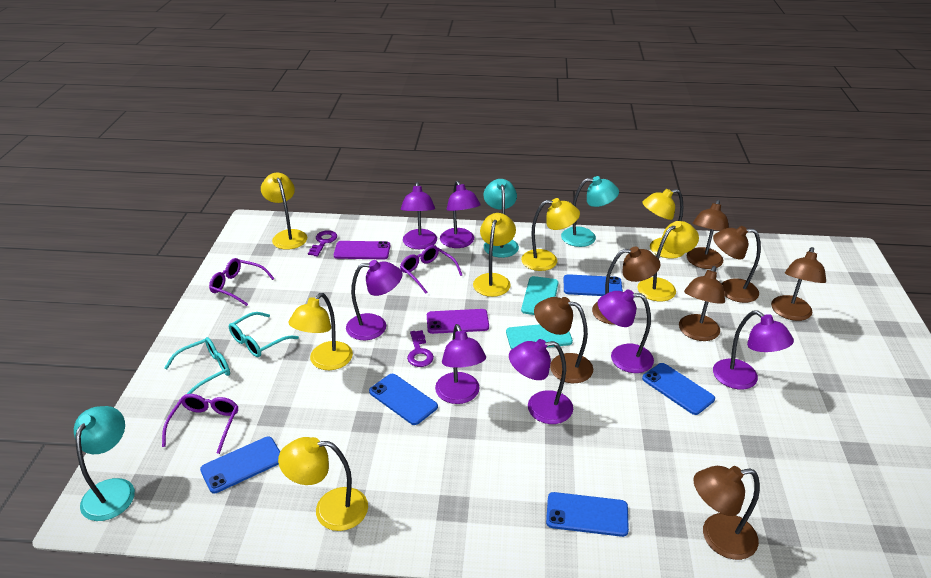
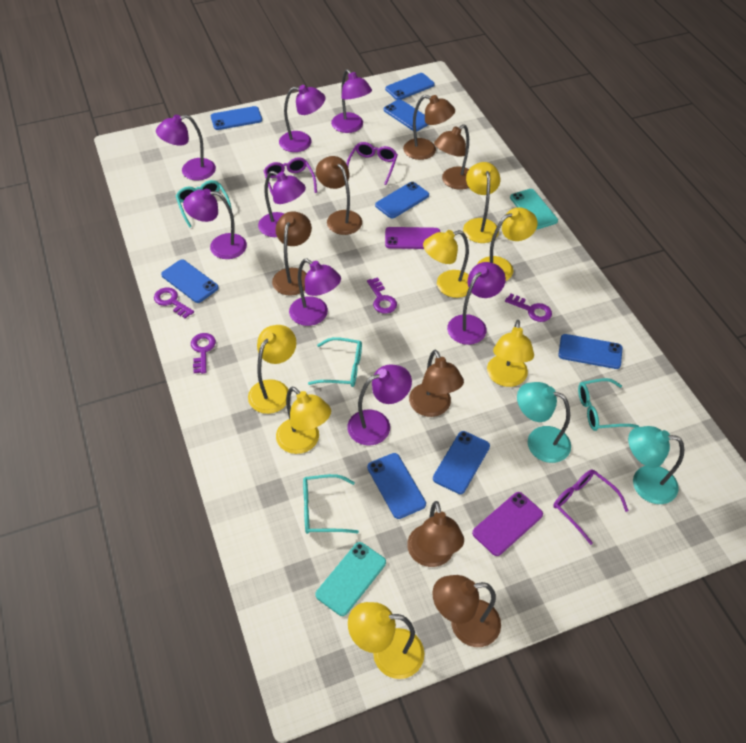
blue phone: [200,437,280,493] [369,374,438,425] [546,492,629,537] [564,274,623,296] [642,363,715,415] = 5 -> [161,260,219,303] [211,106,262,130] [367,453,426,519] [375,182,429,218] [383,99,428,131] [385,73,435,100] [433,431,490,494] [558,334,622,369] = 8
purple key: [308,230,337,256] [407,330,434,367] = 2 -> [154,287,194,319] [191,333,216,374] [367,277,397,314] [505,293,552,322] = 4
purple lamp: [346,260,402,340] [401,182,437,249] [435,324,486,404] [440,181,480,248] [509,339,573,424] [598,289,654,373] [713,311,794,389] = 7 -> [156,115,216,180] [183,189,247,259] [258,171,306,237] [279,85,326,152] [289,259,341,326] [331,69,372,133] [347,364,412,445] [447,262,506,345] = 8
turquoise glasses: [164,337,230,394] [229,312,299,357] = 2 -> [176,180,232,228] [303,474,359,534] [308,337,362,387] [578,378,639,431] = 4
turquoise lamp: [74,406,135,521] [484,179,519,258] [561,176,619,247] = 3 -> [517,382,571,463] [628,426,684,504] = 2

